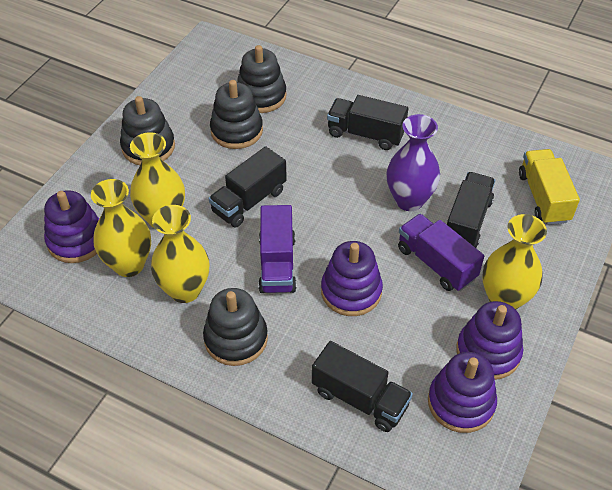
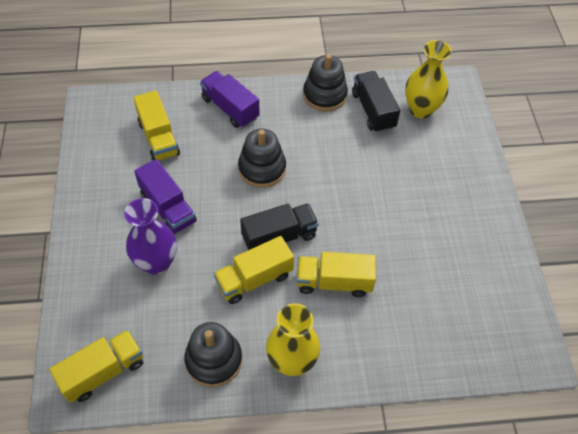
black stacking toy: [120,96,175,165] [203,288,268,366] [210,80,263,149] [237,45,287,113] = 4 -> [184,322,242,387] [238,129,286,188] [303,54,348,112] = 3
black truck: [209,146,287,228] [312,341,413,432] [327,95,408,150] [447,172,495,248] = 4 -> [240,203,319,250] [352,71,400,133] = 2
purple stacking toy: [44,190,100,263] [321,241,383,316] [428,352,497,433] [456,301,523,380] = 4 -> none = 0
yellow truck: [519,149,580,225] = 1 -> [49,329,143,403] [133,90,180,160] [213,236,294,304] [297,252,376,297] = 4
yellow vase: [91,179,151,277] [130,132,185,228] [151,205,209,303] [482,214,547,309] = 4 -> [266,303,320,376] [405,40,452,119] = 2

